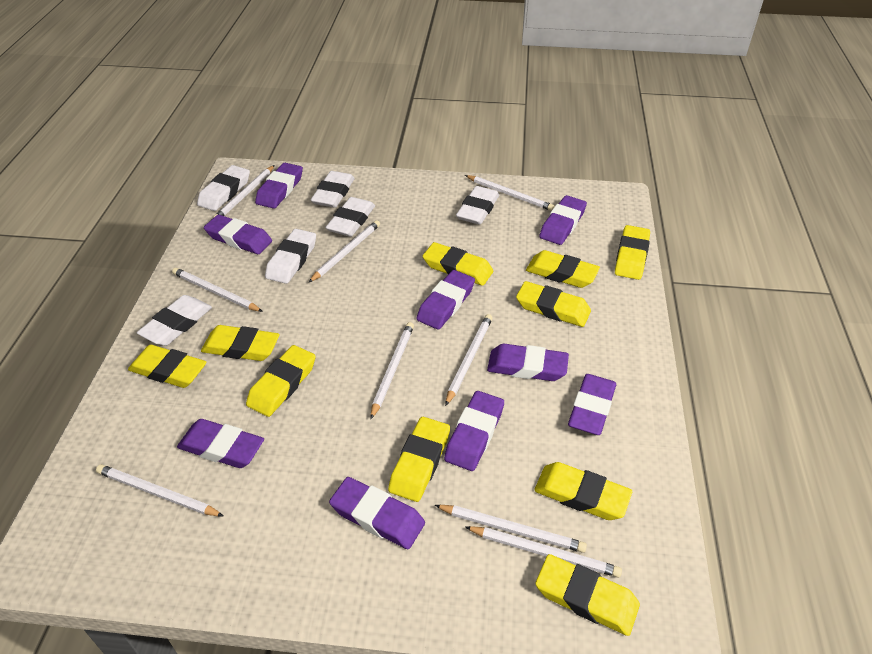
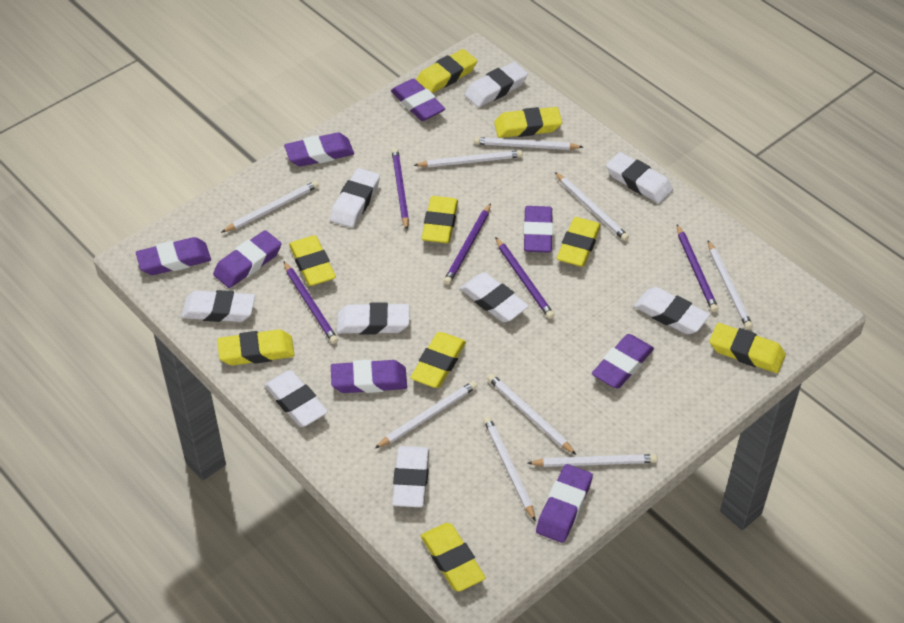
purple eraser: [177,419,264,468] [204,215,272,254] [255,163,303,209] [329,477,425,549] [416,270,475,330] [444,391,504,471] [487,344,569,381] [539,195,587,245] [568,374,616,435] = 9 -> [136,237,211,275] [213,230,281,288] [284,132,354,167] [331,360,407,393] [391,79,445,121] [523,206,553,253] [536,464,593,543] [592,334,654,389] = 8
purple pencil: none = 0 -> [284,262,338,344] [392,148,409,230] [444,203,491,285] [495,237,555,319] [677,224,719,312] = 5
white eraser: [137,295,212,346] [197,165,250,211] [265,229,316,284] [311,171,355,208] [325,197,375,237] [456,186,499,225] = 6 -> [181,290,255,322] [264,370,328,427] [330,168,380,228] [337,302,409,334] [392,446,429,507] [460,272,529,323] [465,62,528,107] [606,152,673,203] [634,287,710,334] = 9
yellow eraser: [128,345,207,388] [201,325,280,361] [246,345,316,417] [388,417,450,502] [423,242,493,286] [516,281,591,327] [526,250,600,288] [534,462,632,520] [535,554,640,636] [615,225,650,280] = 10 -> [217,330,294,366] [289,235,336,286] [410,332,466,388] [416,49,477,93] [421,523,486,592] [422,196,458,243] [494,107,562,138] [557,217,601,267] [709,323,786,373] = 9

